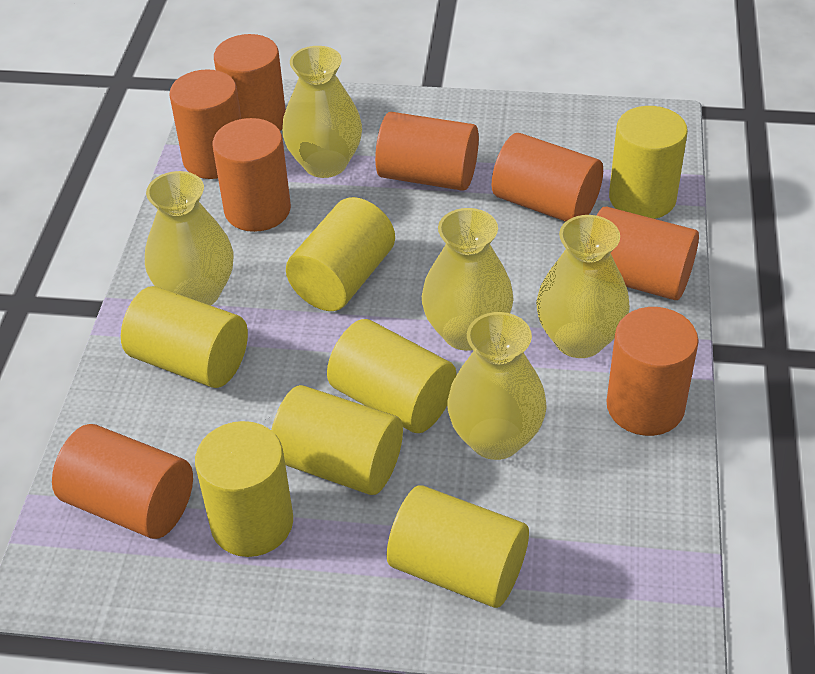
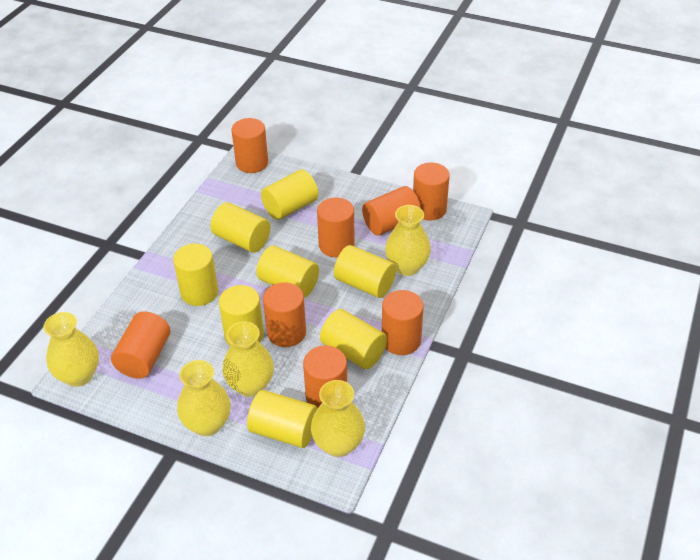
yellow cylinder: [121,286,248,388] [195,421,293,557] [271,385,403,495] [286,197,395,311] [327,319,457,433] [387,485,529,608] [609,106,688,219] = 7 -> [173,244,218,306] [211,202,270,253] [219,285,264,346] [247,390,318,448] [256,246,319,298] [261,169,318,220] [320,309,387,369] [334,245,396,298] = 8

